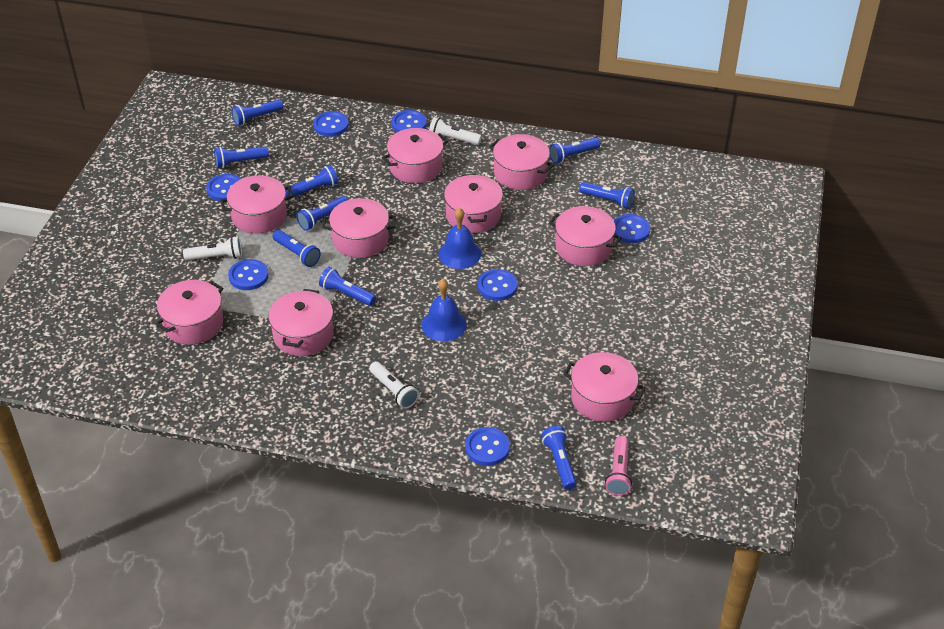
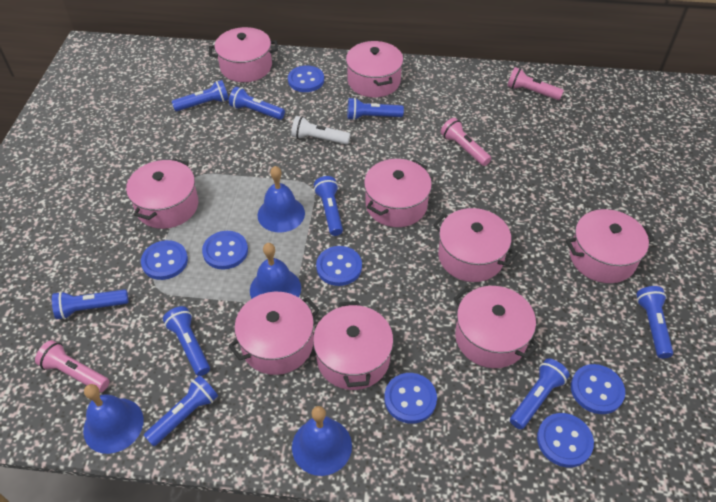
blue bell: [422,279,467,341] [438,208,481,269] = 2 -> [83,384,144,454] [250,243,301,299] [258,166,305,233] [292,406,352,476] = 4
pink flashlight: [605,436,632,496] = 1 -> [35,340,109,392] [441,118,491,166] [507,67,564,100] = 3
white flashlight: [183,236,242,260] [369,362,419,409] [429,117,482,145] = 3 -> [291,116,350,145] = 1

